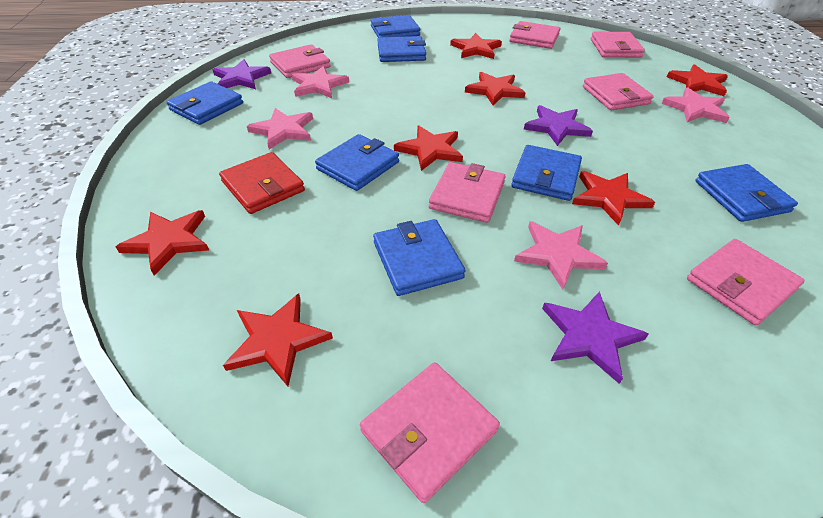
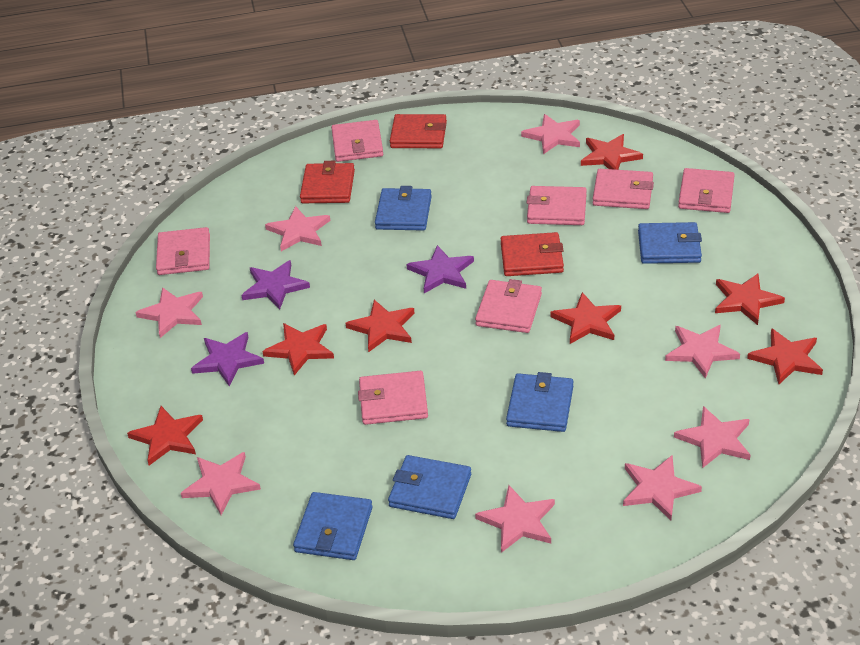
blue wallet: [167,81,243,125] [315,134,399,191] [370,15,420,38] [373,219,466,296] [377,36,426,62] [511,145,582,201] [695,164,798,222] = 7 -> [293,492,373,560] [375,186,432,231] [388,455,471,519] [506,372,573,432] [638,222,702,264] = 5
pink star: [247,108,313,149] [292,66,349,98] [514,221,608,290] [661,88,730,123] = 4 -> [135,287,203,338] [181,452,261,515] [265,206,330,251] [475,485,555,553] [521,114,580,154] [623,455,702,521] [665,325,740,379] [674,406,750,468] = 8
red wallet: [219,152,305,214] = 1 -> [300,161,355,203] [390,114,447,148] [501,232,564,276] = 3

